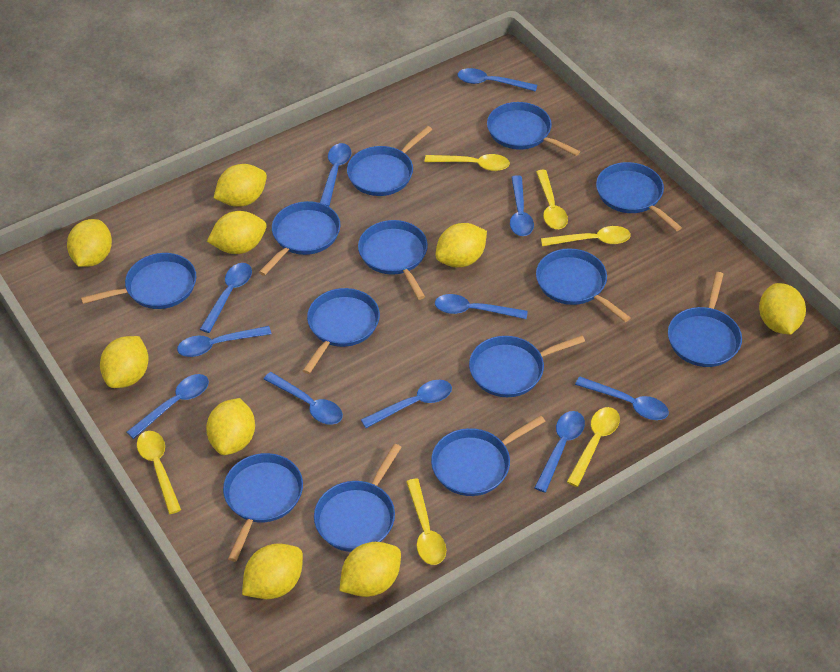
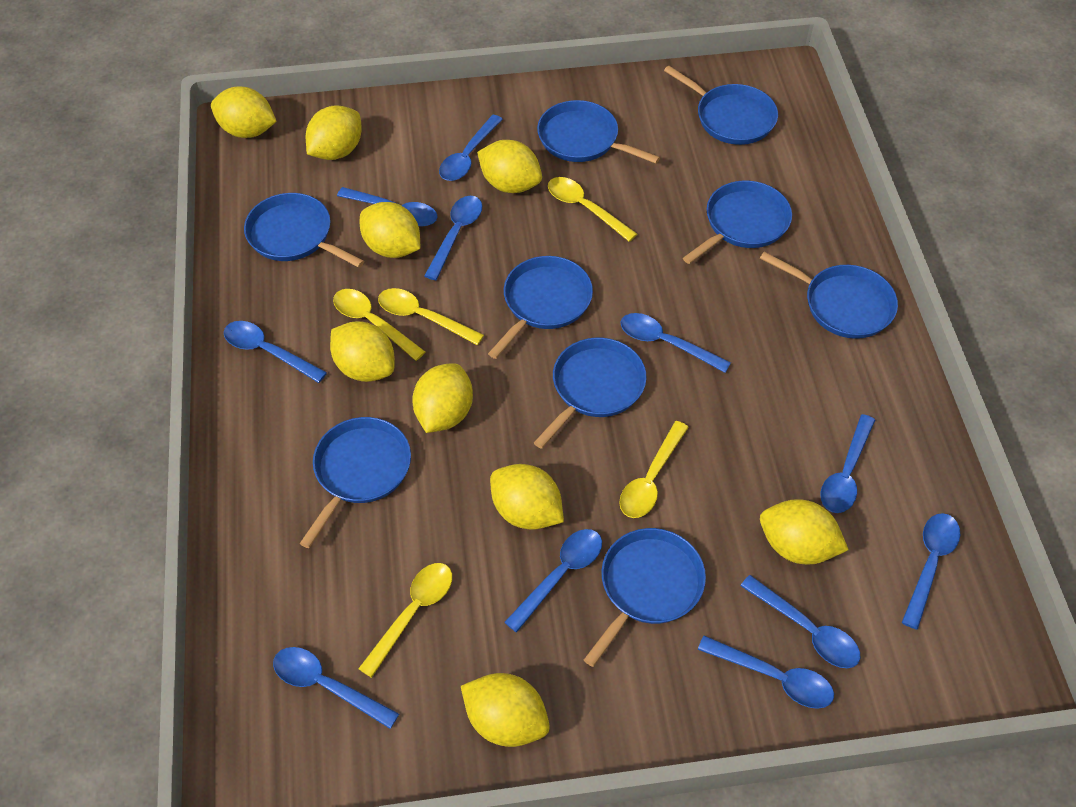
blue pan: [81,253,196,309] [223,453,303,562] [259,201,341,276] [303,288,380,374] [314,443,402,552] [347,126,432,196] [358,220,428,300] [431,415,546,496] [469,335,585,397] [487,102,580,156] [536,248,631,322] [596,162,682,231] [668,272,742,367] = 13 -> [244,193,364,268] [300,417,411,548] [488,256,593,359] [534,338,647,449] [537,100,660,164] [584,528,706,667] [664,66,778,145] [683,181,792,264] [760,252,898,339] = 9
yellow spoon: [137,431,181,514] [406,479,446,565] [425,154,510,171] [536,170,568,229] [541,226,631,246] [567,407,620,487] = 6 -> [333,289,425,361] [358,563,452,678] [378,288,484,345] [548,177,637,242] [619,421,689,518] = 5

